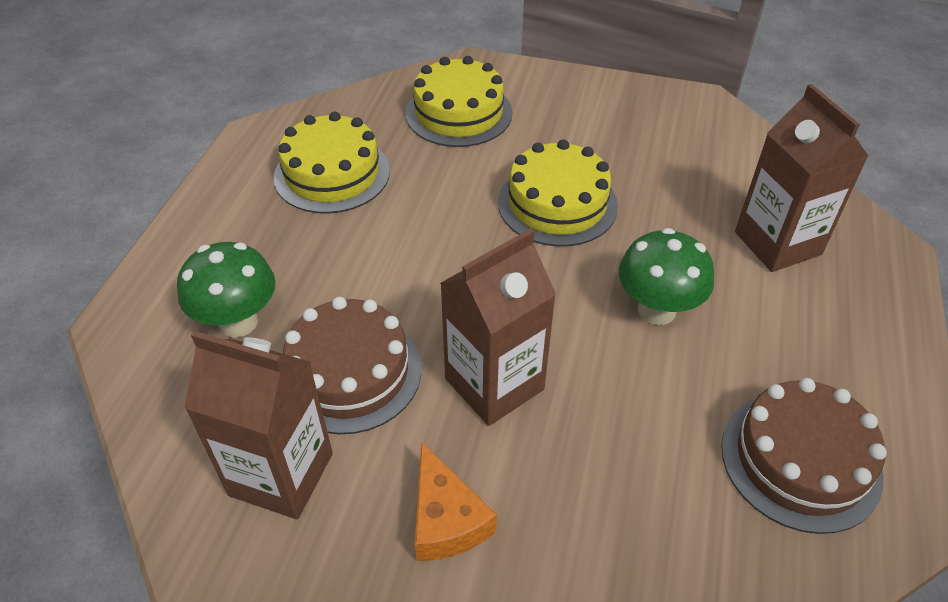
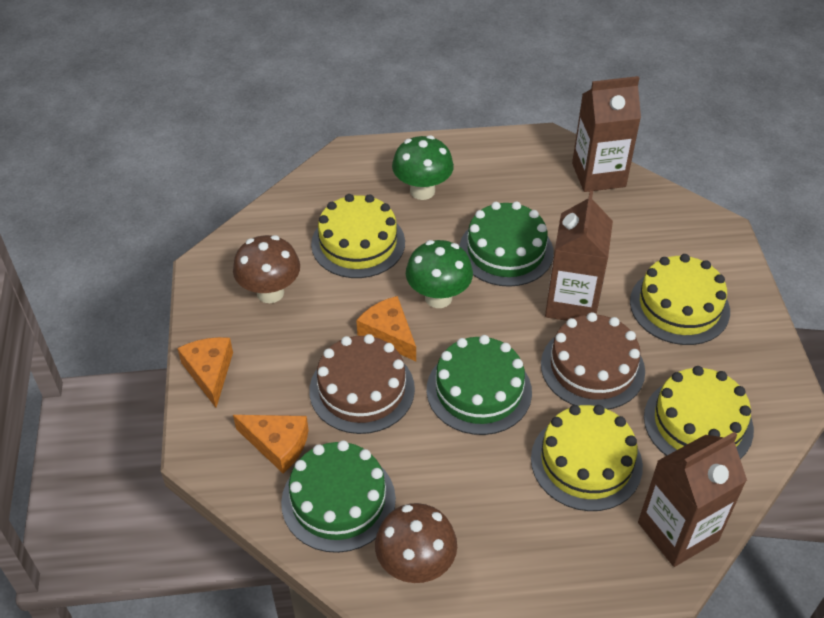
brown mushroom: none = 0 -> [233,235,300,303] [375,503,457,583] = 2
green cake: none = 0 -> [281,440,396,553] [427,335,532,435] [459,201,553,287] = 3
orange cheese: [415,442,497,561] = 1 -> [177,337,233,408] [233,415,309,473] [356,296,416,361] = 3
yellow cake: [274,112,390,213] [405,56,512,147] [498,140,618,246] = 3 -> [311,194,405,278] [531,405,643,511] [630,254,730,345] [644,366,754,459] = 4

